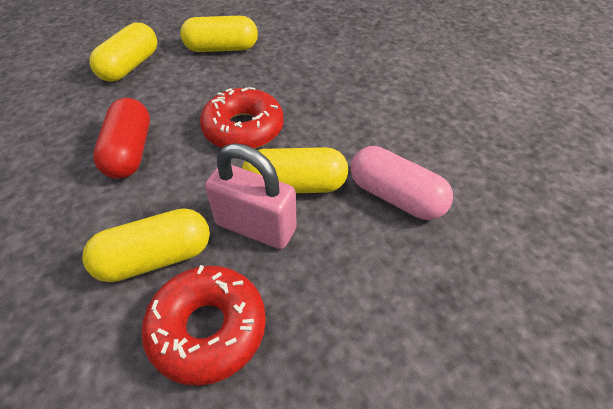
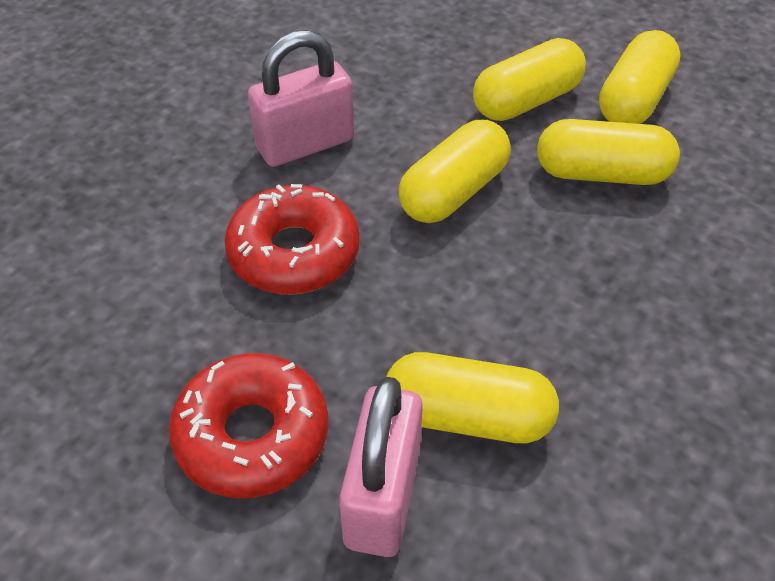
pink capsule: [350,146,453,220] = 1 -> none = 0
pink padlock: [205,143,297,249] = 1 -> [248,30,354,167] [339,377,423,557] = 2
red capsule: [93,98,150,179] = 1 -> none = 0
yellow capsule: [82,208,210,282] [90,22,157,82] [180,16,258,52] [242,147,348,193] = 4 -> [386,352,559,443] [398,120,511,223] [473,38,586,121] [537,119,680,185] [599,30,681,124] = 5

